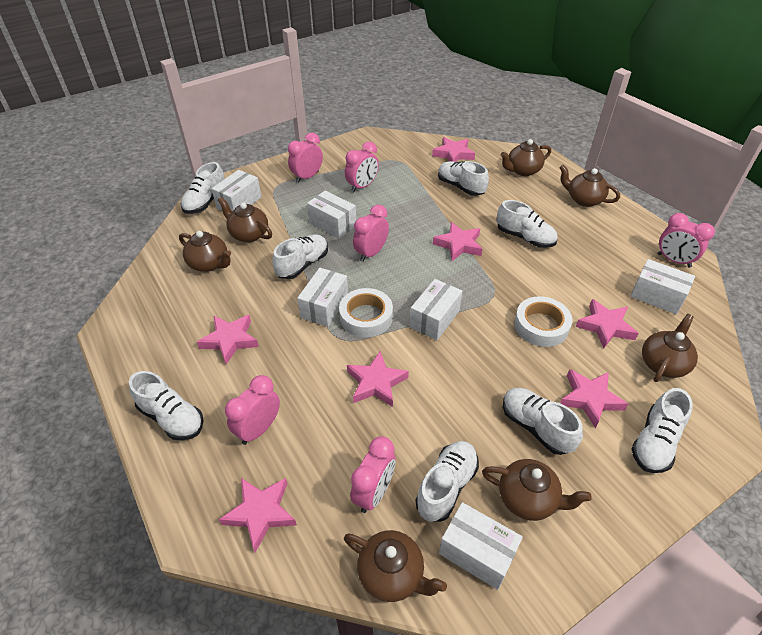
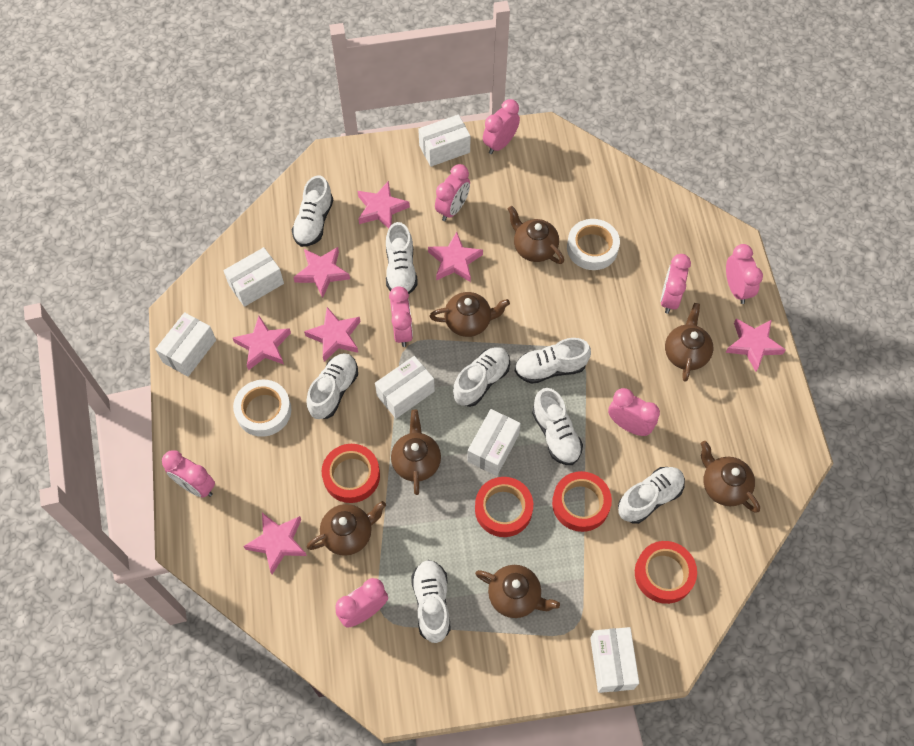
pink clock: [225,375,280,445] [288,133,323,183] [345,142,379,192] [350,437,396,513] [353,205,389,262] [658,213,715,268] = 6 -> [162,450,215,498] [335,578,388,628] [389,286,413,347] [435,164,470,221] [483,99,520,154] [608,388,660,436] [661,254,691,314] [726,244,763,304] = 8
red tape: none = 0 -> [322,444,380,503] [475,477,533,537] [552,471,612,532] [635,541,697,604] = 4

